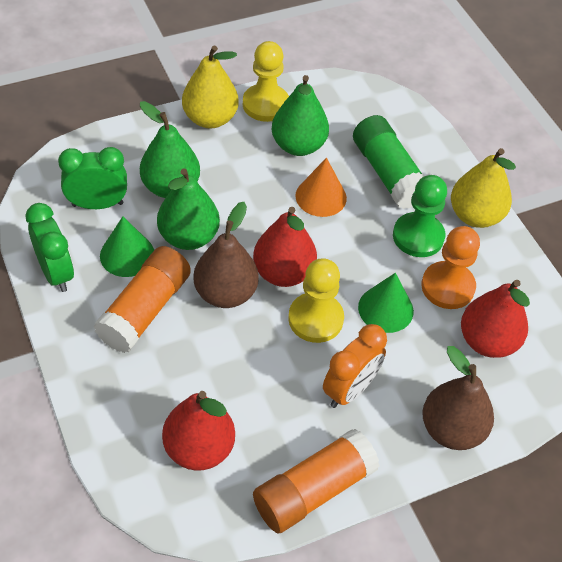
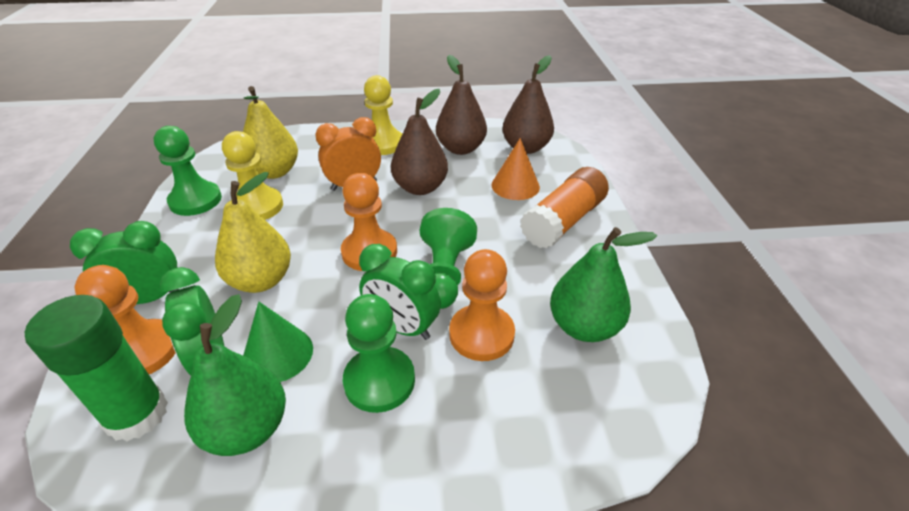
brown pear: [193,202,259,308] [422,346,494,450] = 2 -> [391,89,448,195] [436,55,487,155] [503,55,554,154] = 3
green clock: [26,203,74,292] [58,147,127,209] = 2 -> [70,221,179,304] [160,267,224,375] [359,244,441,340] = 3
green cone: [100,216,154,277] [358,273,414,333] = 2 -> [243,302,313,382] = 1
green pawn: [393,175,447,257] = 1 -> [154,126,222,216] [343,294,415,413] [420,208,477,309] = 3
green pear: [140,101,200,198] [157,168,220,250] [272,75,329,156] = 3 -> [184,294,286,456] [550,227,657,342] = 2
orange glue stick: [93,246,191,353] [253,429,380,534] = 2 -> [520,167,609,249] = 1
orange pawn: [421,226,480,309] = 1 -> [74,265,175,374] [341,173,397,271] [449,249,515,361] = 3
red pear: [162,391,235,471] [253,207,317,287] [461,280,530,358] = 3 -> none = 0

